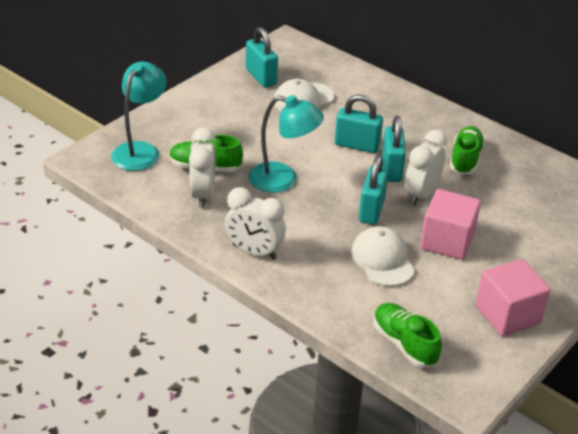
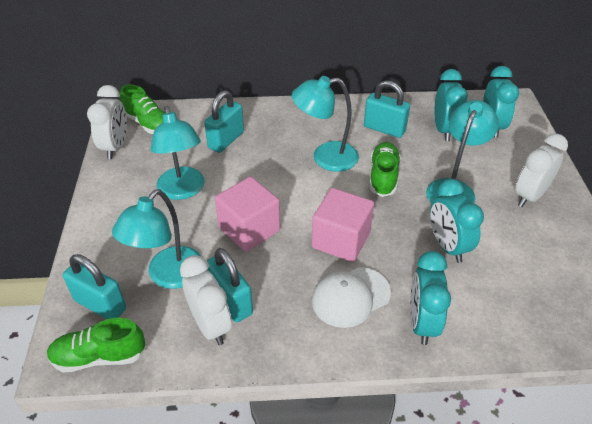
turquoise clock: none = 0 -> [410,251,451,345] [430,179,484,263] [435,69,468,141] [483,66,519,138] = 4
turquoise lamp: [111,61,167,171] [248,95,324,193] = 2 -> [112,189,201,289] [151,106,205,200] [292,76,359,172] [426,100,499,204] = 4
white cap: [274,79,334,111] [351,226,415,286] = 2 -> [312,267,391,328] = 1

